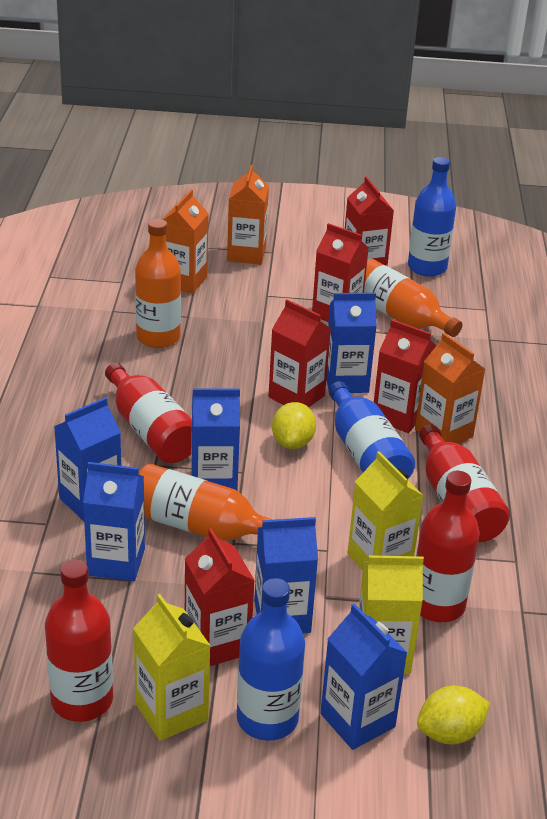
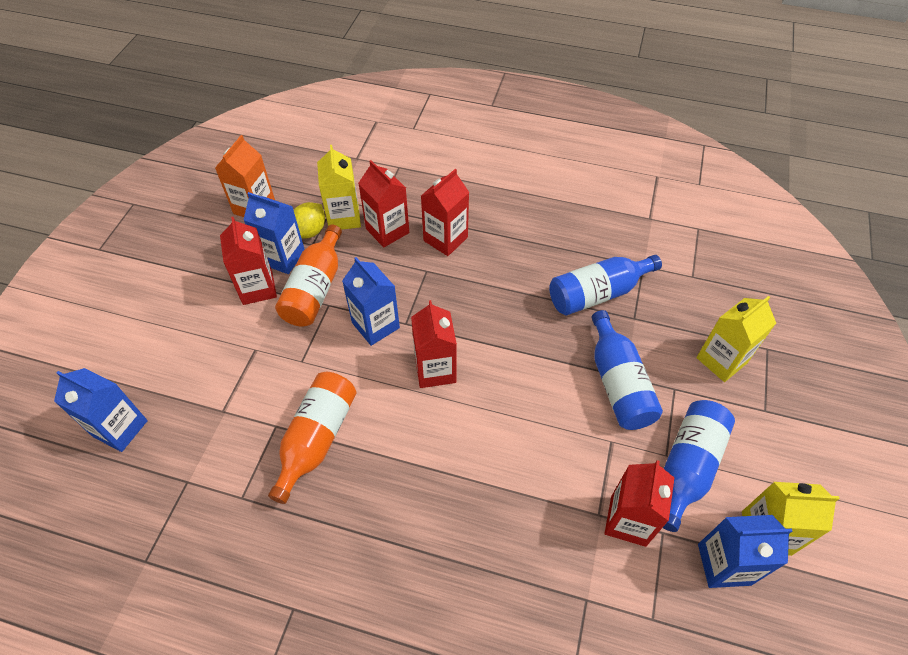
blue carton: [54,397,121,521] [83,462,145,581] [191,389,240,491] [254,517,318,633] [320,604,407,750] [326,293,377,393] = 6 -> [54,368,148,452] [243,192,305,274] [342,257,400,346] [698,515,792,588] = 4
orange bottle: [135,219,181,348] [139,464,277,541] [364,259,462,337] = 3 -> [268,372,356,504] [275,225,342,327] = 2
orange carton: [162,190,209,294] [227,165,269,264] [415,333,485,444] = 3 -> [215,135,275,217] = 1
red bottle: [45,559,113,722] [105,363,192,463] [416,471,480,622] [419,424,510,543] = 4 -> none = 0
yellow lemon: [272,402,316,449] [417,685,490,745] = 2 -> [294,202,325,239] = 1

